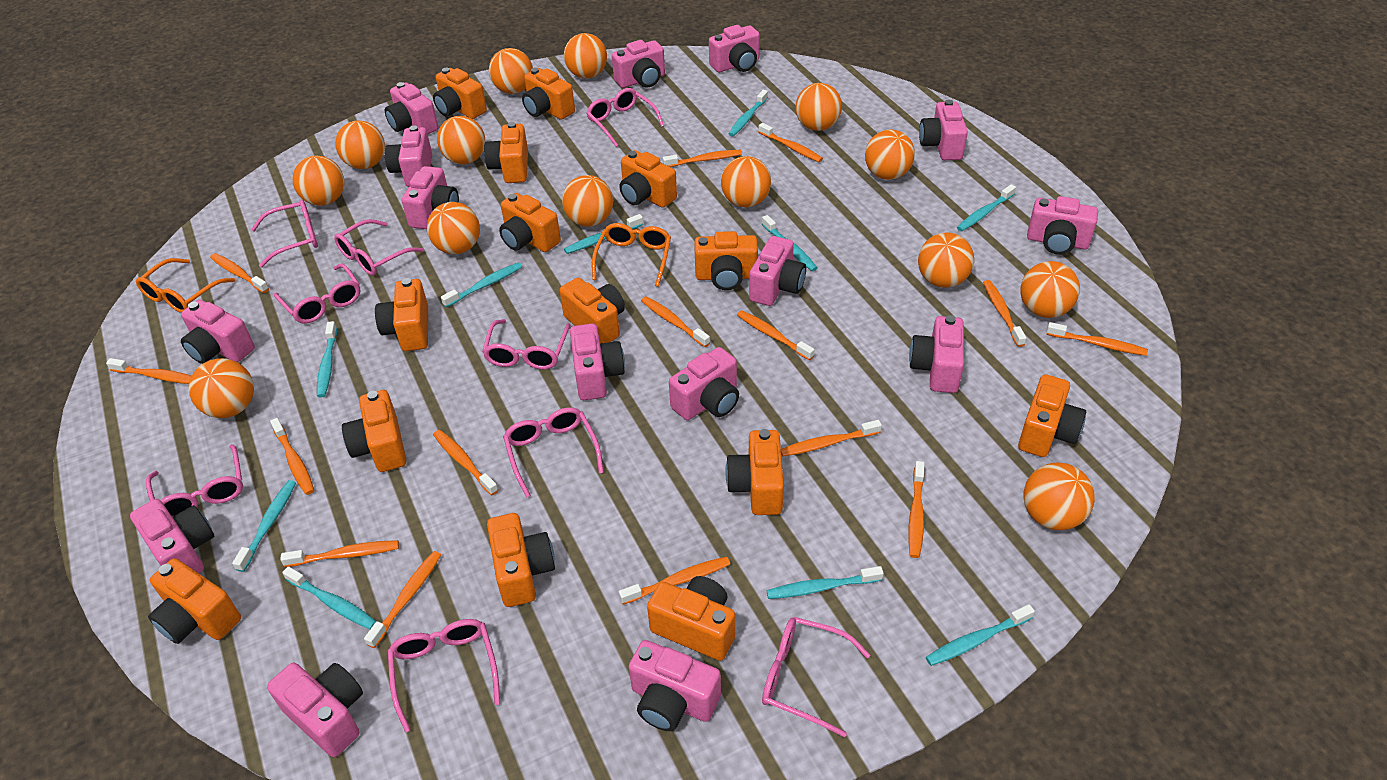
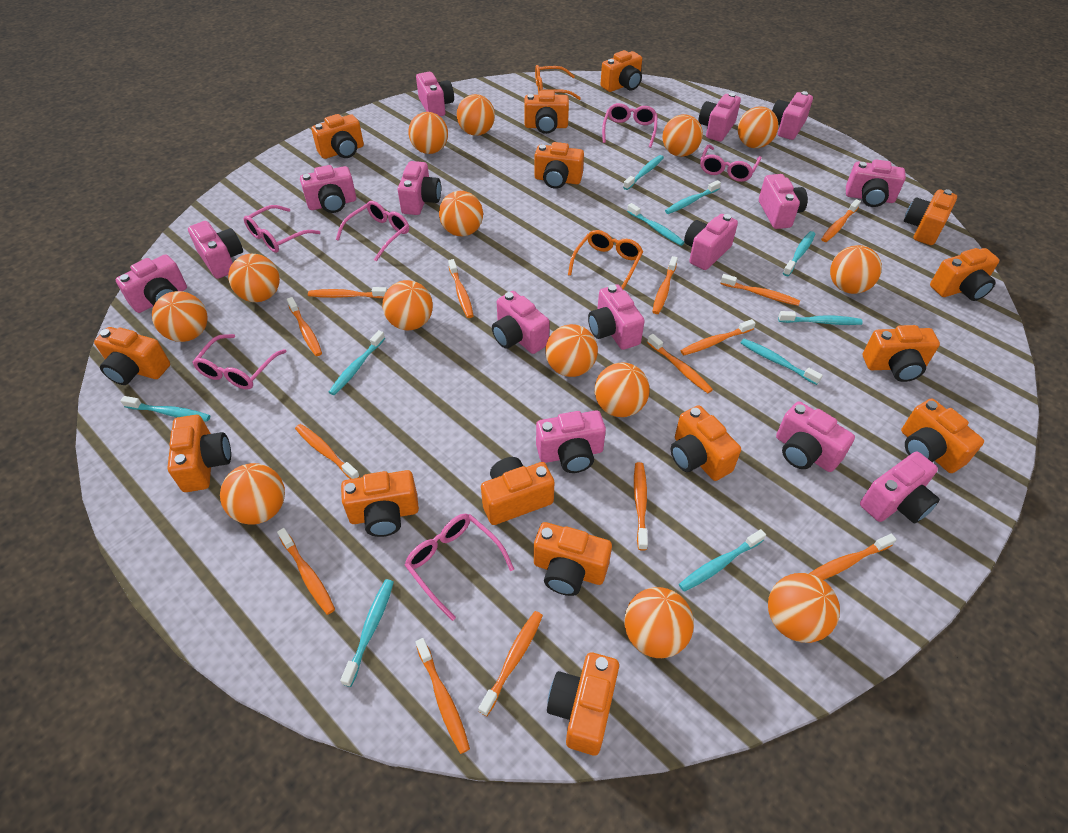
orange camera: [148,558,241,644] [342,390,406,472] [375,278,428,351] [433,68,487,119] [484,122,528,183] [487,513,555,607] [499,193,561,252] [522,68,575,120] [560,278,625,344] [619,150,677,208] [647,576,735,661] [695,231,758,290] [725,429,784,515] [1018,374,1086,457] = 14 -> [94,327,170,385] [167,415,231,492] [311,114,364,159] [341,470,419,537] [481,457,555,525] [524,91,569,134] [534,142,584,189] [534,522,612,596] [547,652,619,755] [600,50,642,92] [671,405,741,481] [863,325,940,382] [901,398,984,473] [904,189,957,245] [930,248,999,301] = 15
orange toothbrush: [106,358,191,384] [210,253,269,293] [270,418,314,495] [280,540,399,567] [364,551,441,648] [433,430,498,495] [619,557,730,605] [641,296,710,347] [663,150,742,167] [737,310,814,361] [759,123,823,162] [781,420,882,457] [908,461,925,558] [983,280,1026,347] [1046,322,1148,356] = 15 -> [277,528,335,615] [287,297,322,356] [295,424,360,479] [308,287,387,298] [416,638,470,754] [448,259,474,318] [478,611,543,716] [634,462,648,551] [647,334,713,393] [652,256,678,314] [680,319,756,355] [720,274,800,306] [809,534,897,580] [821,199,861,242] = 14
pink glasses: [146,444,243,517] [251,200,318,267] [274,263,361,324] [334,219,424,276] [388,619,500,732] [482,319,571,370] [503,407,604,498] [586,88,664,147] [762,617,870,737] = 9 -> [192,334,287,389] [244,205,320,253] [336,201,409,261] [404,513,514,621] [602,103,657,148] [700,144,762,182] = 6

